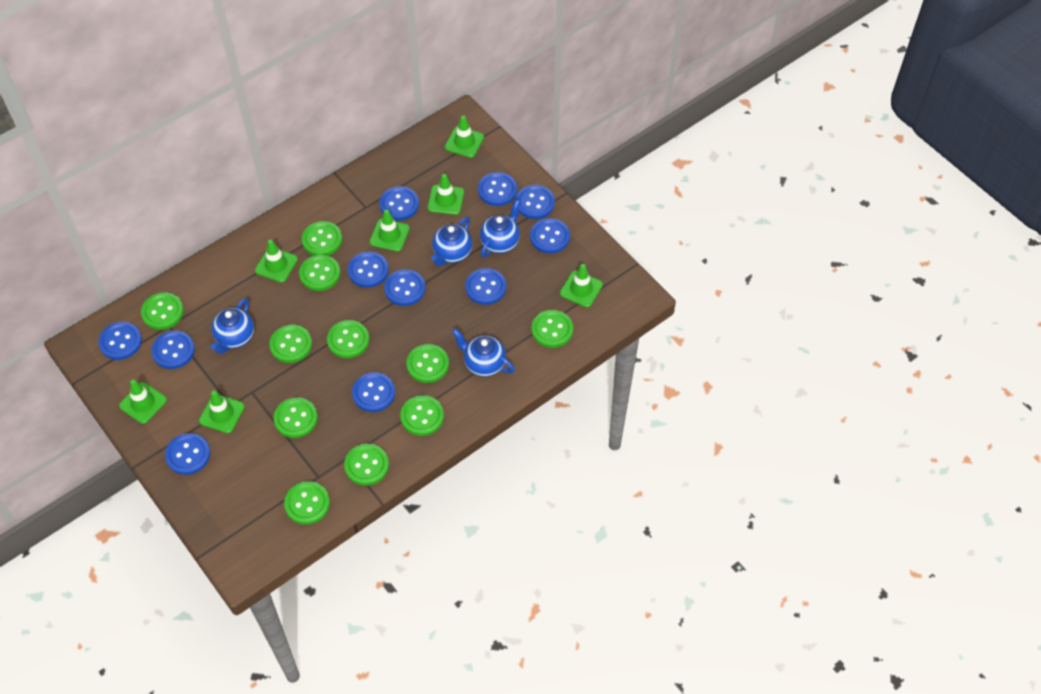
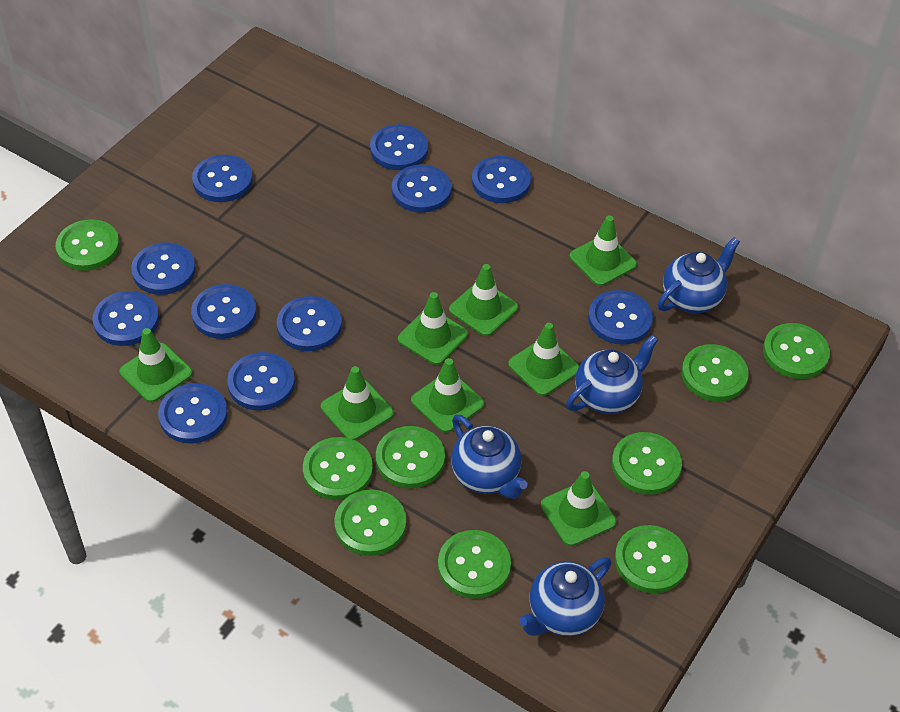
green button: [141,292,184,330] [269,325,312,363] [274,397,318,438] [284,481,330,525] [299,255,340,291] [302,221,342,255] [327,320,369,358] [344,444,389,486] [400,395,444,436] [406,344,449,383] [531,310,573,348] = 11 -> [56,219,120,271] [303,437,373,500] [334,489,406,556] [376,426,445,489] [438,530,511,599] [612,432,682,495] [615,525,688,593] [681,344,749,402] [763,323,830,379] = 9
green traffic cone: [119,380,167,424] [199,391,245,433] [255,240,298,283] [370,210,410,252] [428,174,464,215] [445,115,484,158] [560,264,603,307] = 7 -> [119,328,193,402] [321,366,394,440] [398,292,468,365] [411,358,484,433] [449,264,518,336] [508,323,579,396] [541,471,616,546] [569,215,637,286] = 8

